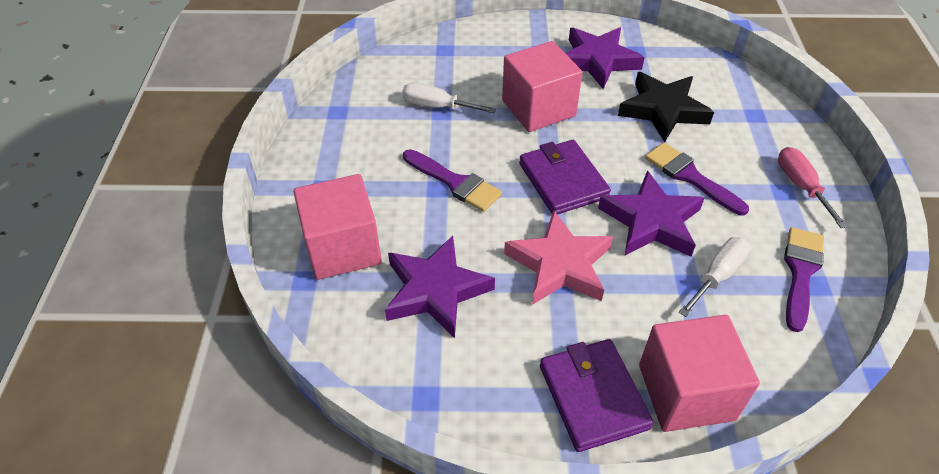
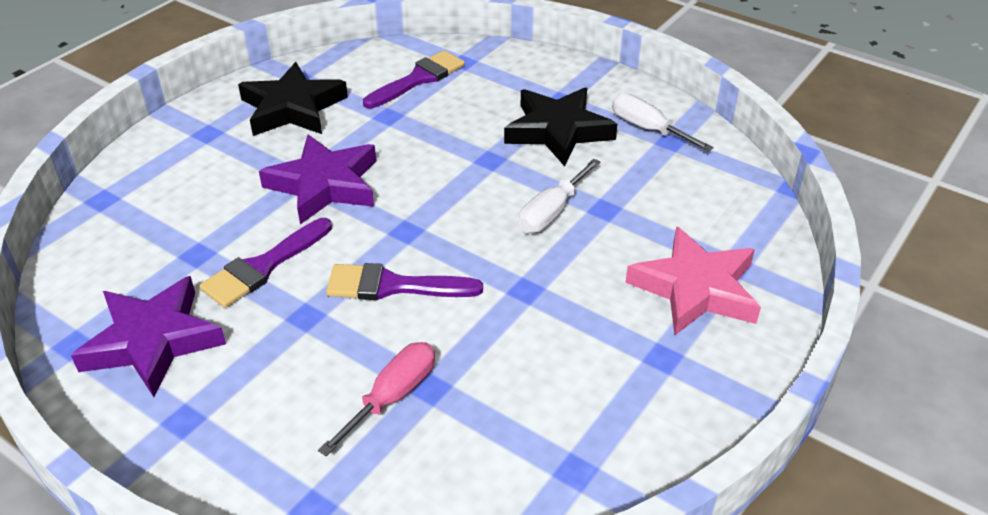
black star: [618,72,714,142] = 1 -> [238,62,348,136] [504,88,617,166] = 2
pink cube: [293,174,382,280] [502,41,583,132] [639,315,760,432] = 3 -> none = 0
purple star: [385,236,495,338] [565,27,645,89] [598,170,704,256] = 3 -> [71,276,226,397] [259,134,376,224] = 2
purple wallet: [519,140,611,215] [540,339,654,452] = 2 -> none = 0

